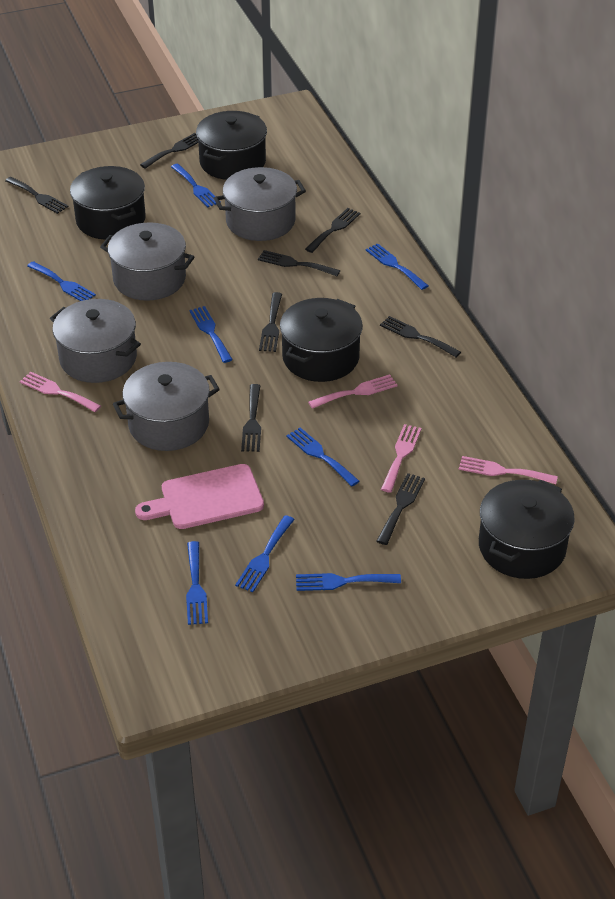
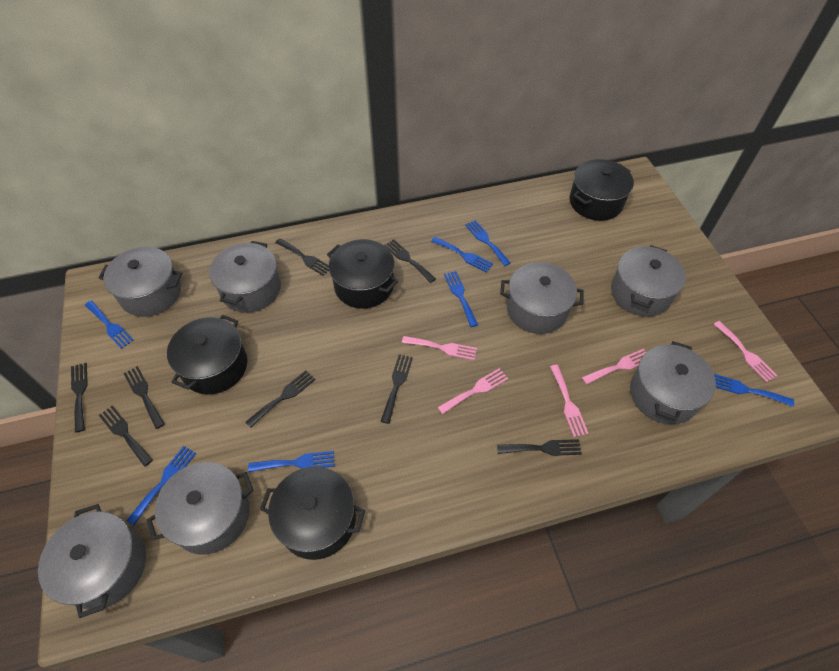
blue fork: [27,261,96,301] [171,164,221,207] [186,541,208,625] [189,306,233,363] [235,515,295,592] [286,428,360,487] [296,573,401,591] [365,243,428,290] = 8 -> [85,300,134,349] [126,446,196,526] [248,451,334,472] [431,237,493,272] [444,271,478,327] [465,220,511,266] [714,374,794,407] = 7
grey pot: [50,299,141,383] [100,222,194,301] [113,362,220,451] [214,167,306,241] = 4 -> [38,504,146,618] [98,247,182,317] [147,462,254,555] [209,241,281,313] [500,262,583,334] [611,245,686,317] [630,341,716,424] = 7
pink cutting board: [135,464,264,529] = 1 -> none = 0
pink fork: [20,372,101,412] [308,374,398,409] [381,424,421,493] [459,456,558,484] = 4 -> [402,336,477,361] [437,368,508,415] [550,365,589,437] [582,349,646,385] [714,321,777,382] = 5

